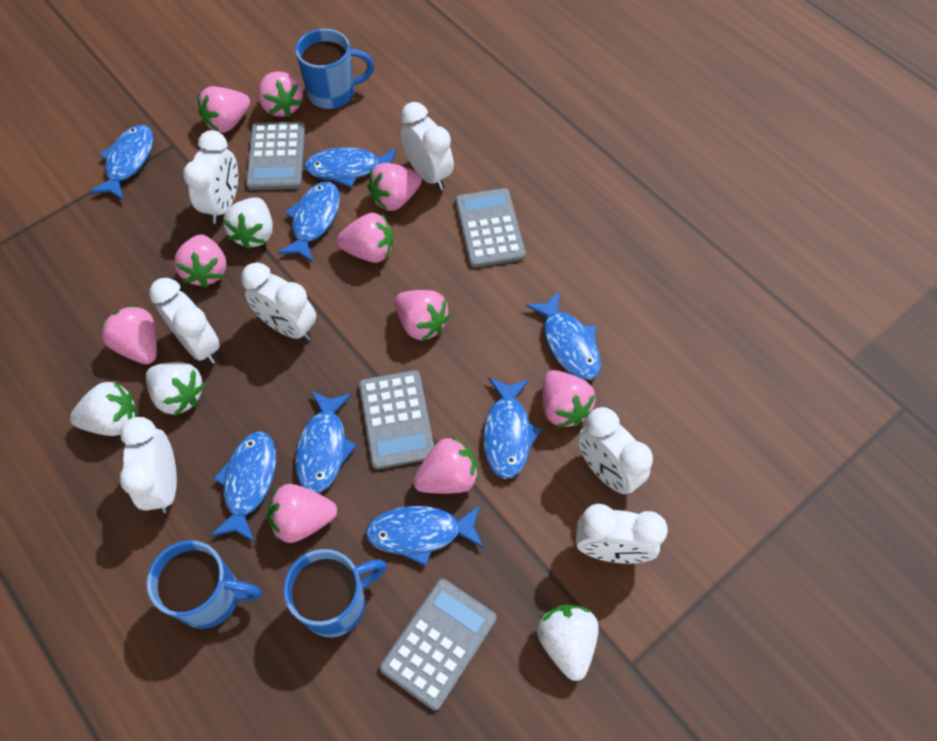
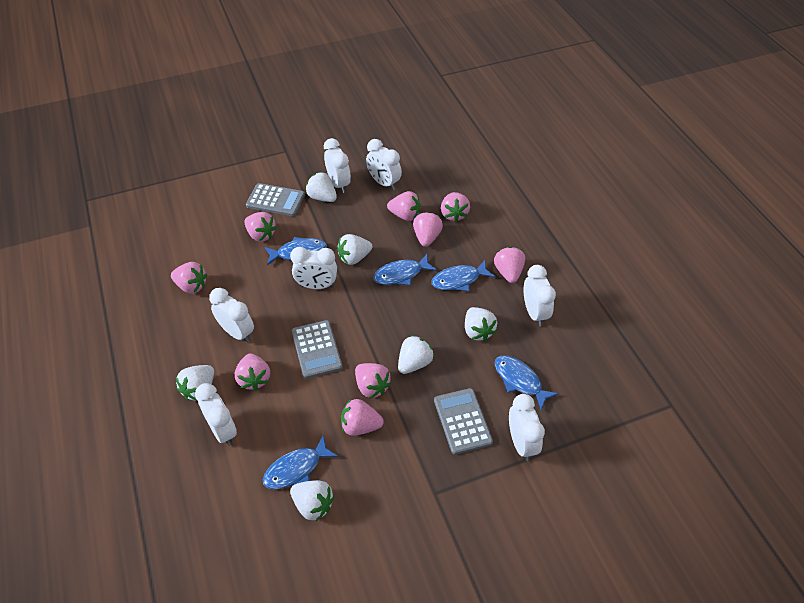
blue fish: [89,125,153,201] [211,431,276,542] [278,182,340,263] [295,391,357,493] [304,147,397,187] [365,505,484,566] [483,378,542,479] [526,291,601,380] = 8 -> [263,435,338,489] [265,237,327,265] [373,254,437,285] [431,260,495,291] [495,356,559,410] = 5
blue mug: [147,540,262,629] [283,549,387,637] [295,29,374,110] = 3 -> none = 0
grey calculator: [246,122,305,190] [359,370,434,469] [380,579,497,710] [455,188,526,267] = 4 -> [246,183,305,216] [292,320,343,379] [434,388,493,455] = 3
pink strawberry: [100,305,157,364] [174,235,227,288] [198,86,250,133] [258,71,303,117] [268,484,337,543] [336,213,393,263] [368,163,422,211] [394,290,450,341] [413,436,478,494] [542,370,596,427] = 10 -> [171,262,207,294] [235,353,270,391] [245,212,277,242] [341,399,384,436] [355,363,392,398] [387,191,421,221] [413,212,443,247] [441,192,470,222] [494,247,525,283] = 9
white strawberry: [70,382,137,436] [146,362,205,416] [223,197,273,249] [537,605,599,681] = 4 -> [176,365,214,401] [290,480,334,521] [305,172,337,202] [337,234,372,265] [398,335,434,374] [465,307,497,341] = 6

